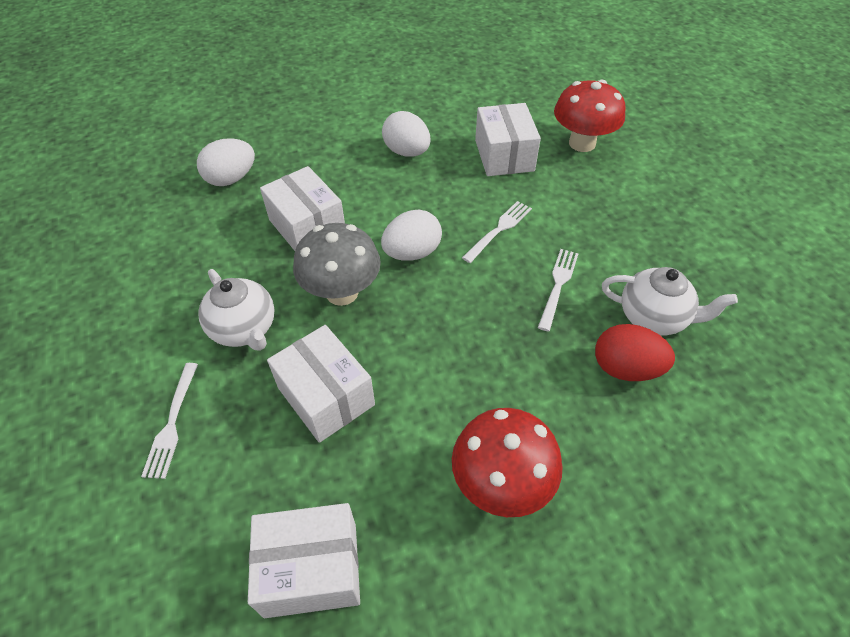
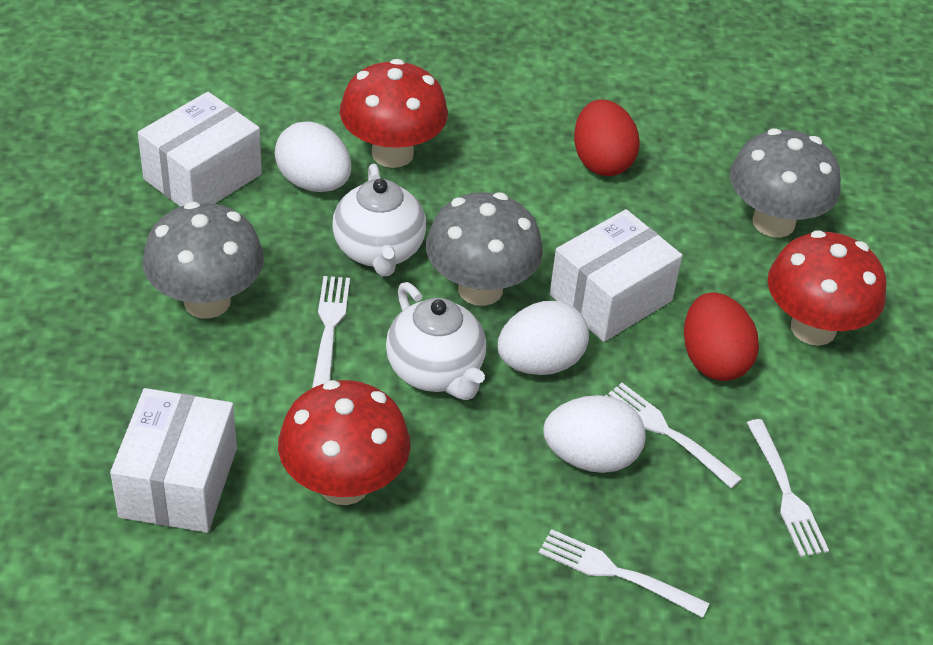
grey mushroom: [293,223,381,306] = 1 -> [143,202,264,319] [426,192,543,306] [730,128,841,238] = 3
red egg: [595,324,675,381] = 1 -> [574,99,640,176] [684,292,759,381] = 2
red mushroom: [452,408,563,517] [554,80,626,152] = 2 -> [278,380,411,505] [340,59,448,168] [768,230,886,346] = 3
white box: [248,503,360,618] [260,166,345,251] [267,325,375,443] [475,103,541,176] = 4 -> [110,388,237,533] [138,92,262,207] [550,209,682,342] = 3
white fork: [141,363,198,479] [462,201,532,263] [538,249,579,331] = 3 -> [312,276,350,388] [539,529,710,618] [605,383,742,489] [747,419,829,557] = 4

